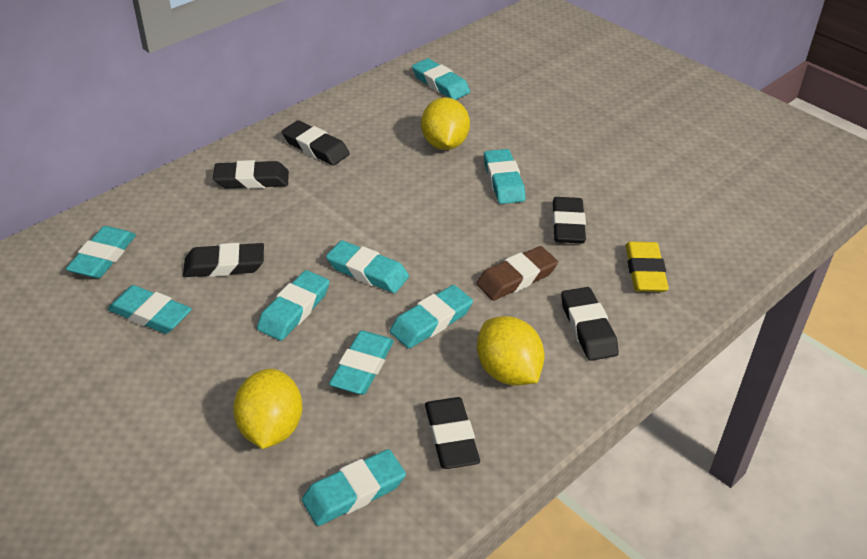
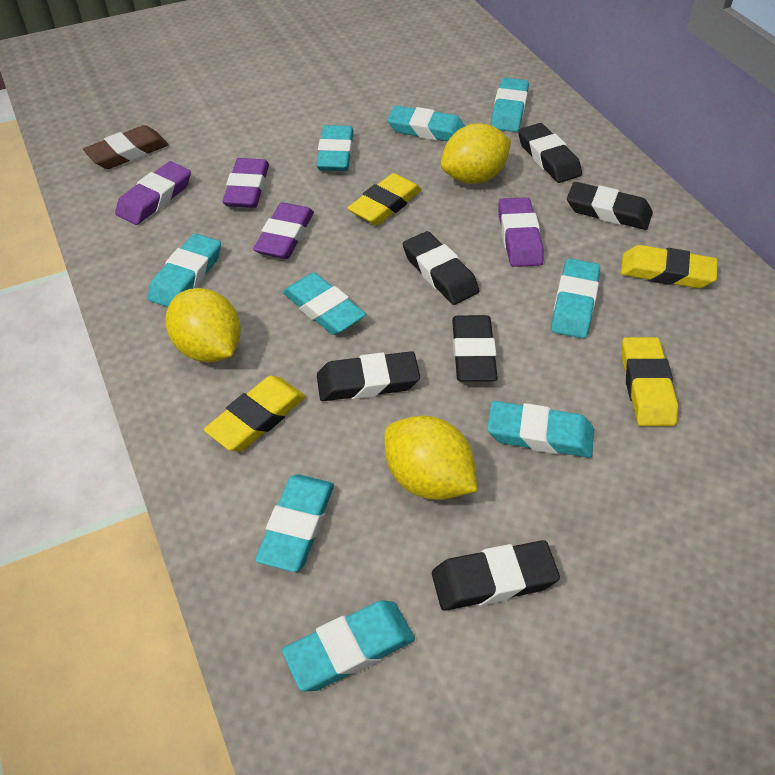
purple eraser: none = 0 -> [115,161,191,225] [223,158,269,208] [253,202,314,259] [498,197,544,267] = 4
yellow eraser: [626,242,669,292] = 1 -> [204,376,306,452] [347,173,422,225] [621,245,718,288] [621,337,678,426] = 4

